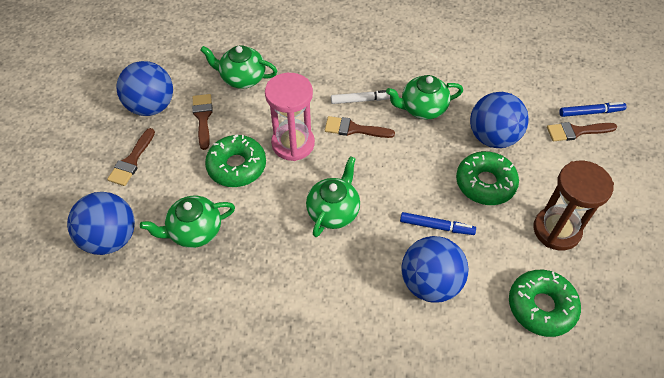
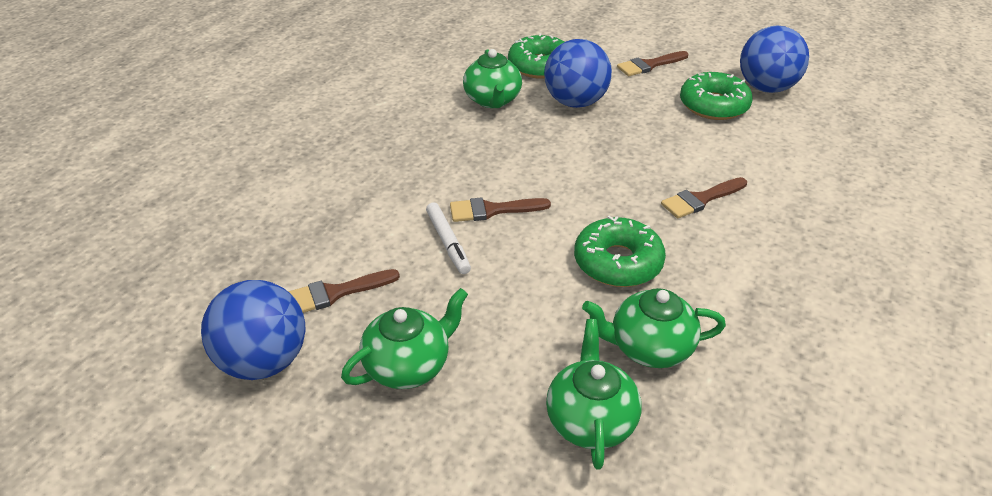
blue ball: [67,192,135,255] [116,61,173,116] [401,236,468,303] [470,92,529,148] = 4 -> [201,280,305,380] [544,39,612,108] [740,25,809,93] = 3
blue marker: [400,212,476,235] [559,102,627,117] = 2 -> none = 0
brown hourglass: [533,161,614,251] = 1 -> none = 0
pink hourglass: [265,73,315,161] = 1 -> none = 0

